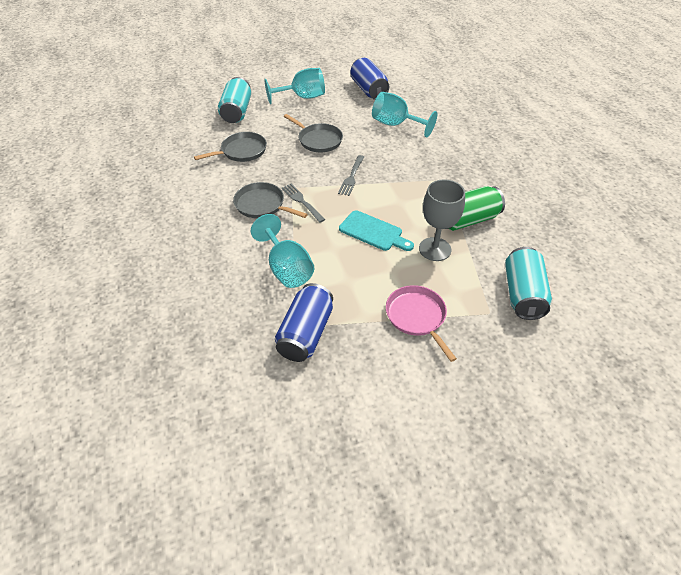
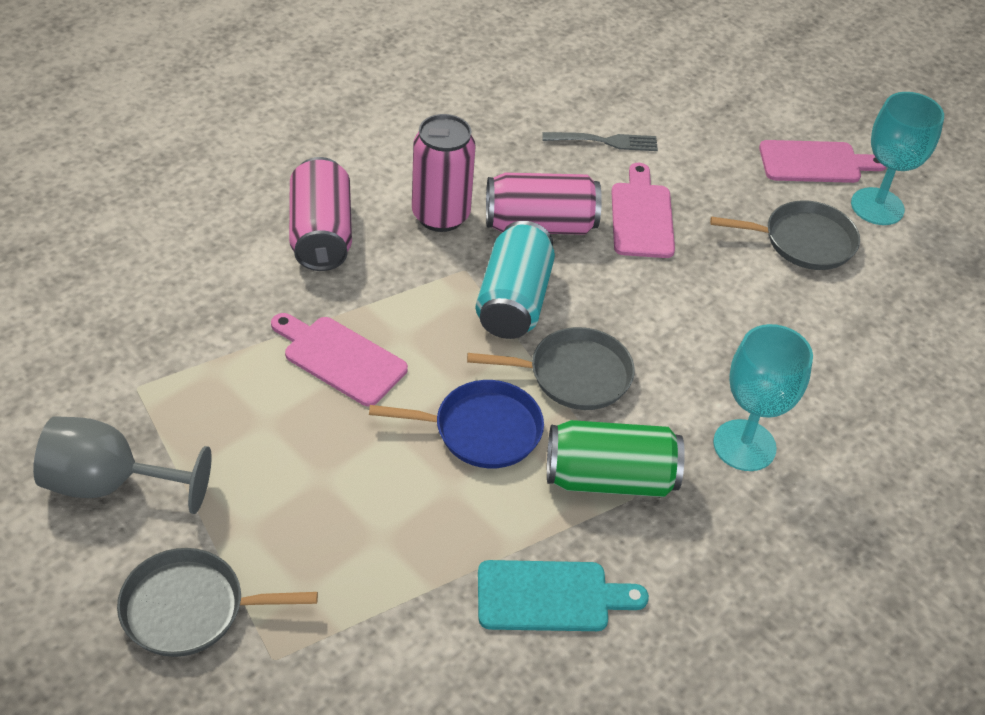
blue can: [275,283,333,362] [350,58,389,100] = 2 -> none = 0
blue pan: none = 0 -> [369,380,544,468] = 1
grey fork: [281,184,325,223] [338,155,364,196] = 2 -> [542,132,658,151] = 1
pink can: none = 0 -> [289,157,352,271] [412,114,476,232] [486,173,602,235] = 3
pink cutting board: none = 0 -> [271,313,408,406] [611,163,675,258] [759,140,887,183] = 3
pink pan: [386,285,457,362] = 1 -> none = 0
turquoise can: [218,77,251,123] [505,247,552,320] = 2 -> [476,221,555,339] = 1
turquoise goblet: [251,214,314,288] [264,68,325,104] [372,92,437,137] = 3 -> [713,324,813,471] [851,92,944,225] = 2

